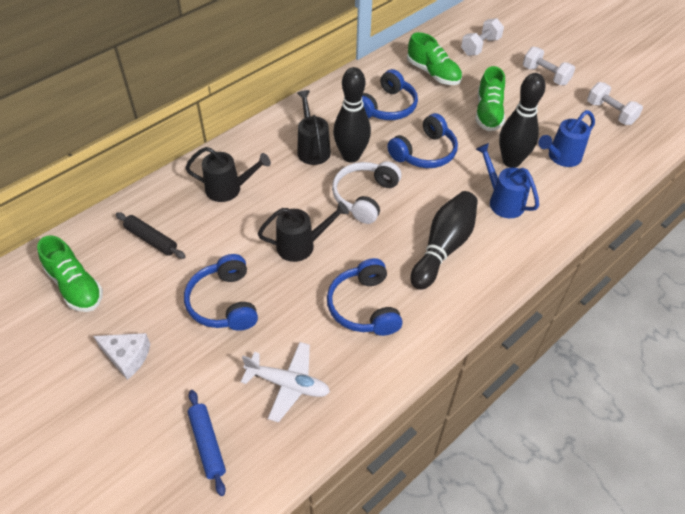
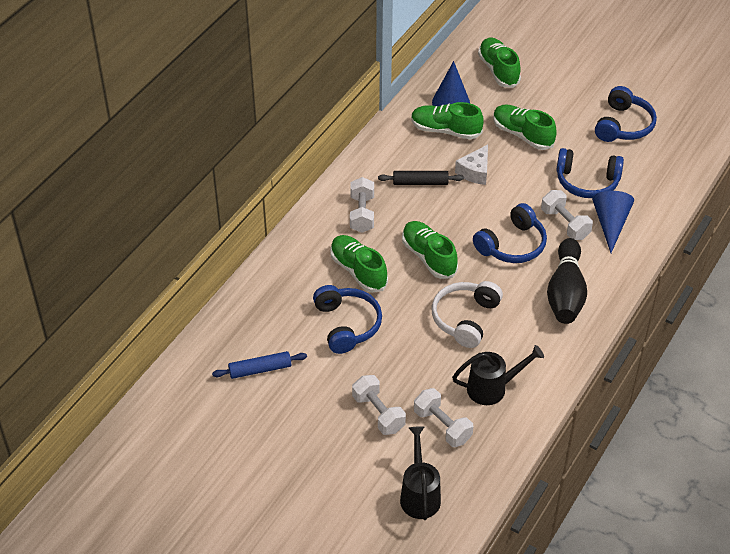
black bowling pin: [333,67,371,163] [411,191,478,290] [499,73,546,168] = 3 -> [547,238,587,324] = 1
black watering can: [185,147,271,202] [258,201,349,262] [297,90,331,165] = 3 -> [400,426,441,520] [452,345,544,405] = 2
blue cone: none = 0 -> [432,61,470,106] [592,191,634,253] = 2
blue watering can: [476,143,539,218] [538,110,595,167] = 2 -> none = 0
green shoe: [37,235,103,312] [407,32,462,85] [475,66,505,131] = 3 -> [330,235,388,293] [402,221,458,279] [411,102,483,139] [478,37,521,88] [493,104,556,150] = 5
white dumbbell: [461,18,504,56] [523,47,575,85] [587,82,643,125] = 3 -> [350,177,374,233] [352,375,406,435] [414,388,473,447] [541,190,593,240] = 4
white plane: [241,342,330,422] = 1 -> none = 0

